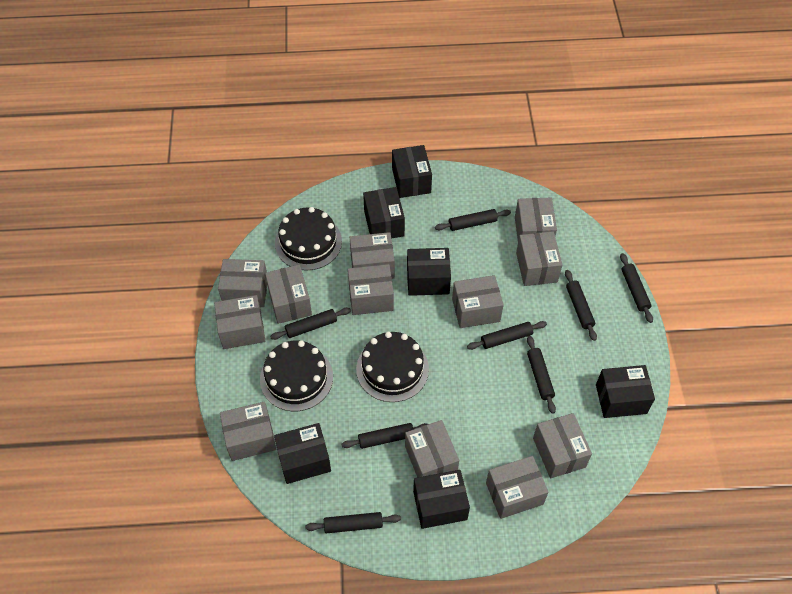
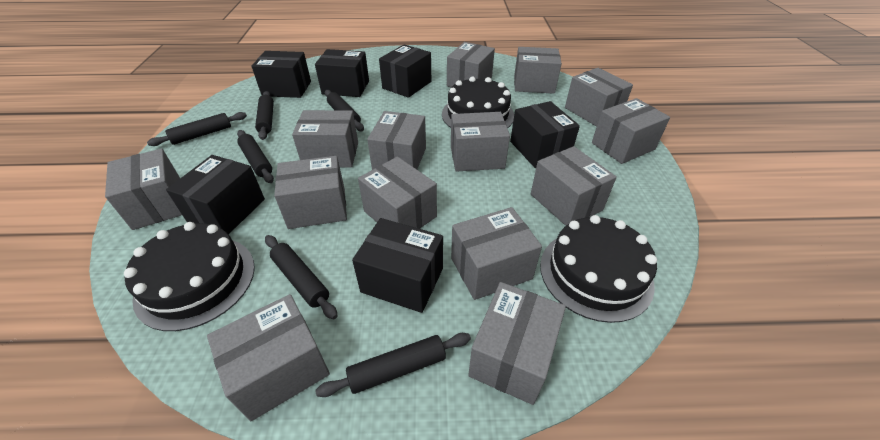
black rolling pin: [270,308,351,340] [305,512,401,533] [342,423,428,449] [435,209,511,231] [467,321,547,350] [527,336,556,414] [565,270,597,341] [620,253,653,323] = 8 -> [147,112,247,146] [237,130,274,183] [255,91,274,140] [265,235,338,320] [315,333,471,397] [325,90,364,131] = 6
grey box: [214,295,265,349] [218,259,267,307] [220,402,276,461] [265,265,312,324] [348,264,394,315] [350,232,395,279] [405,420,459,478] [452,275,504,328] [486,456,548,519] [515,198,557,241] [516,231,563,286] [533,413,592,478] = 12 -> [105,149,182,230] [207,294,330,421] [274,156,347,229] [292,110,358,167] [358,157,437,229] [367,111,426,170] [447,42,495,87] [451,112,510,172] [451,207,542,300] [468,282,566,405] [514,47,562,94] [531,146,617,226] [565,68,633,127] [592,98,670,164] = 14

